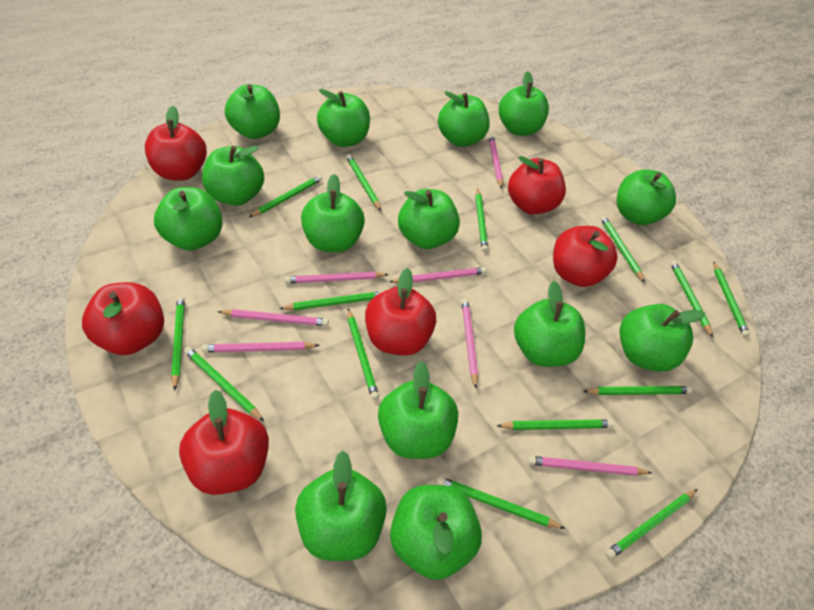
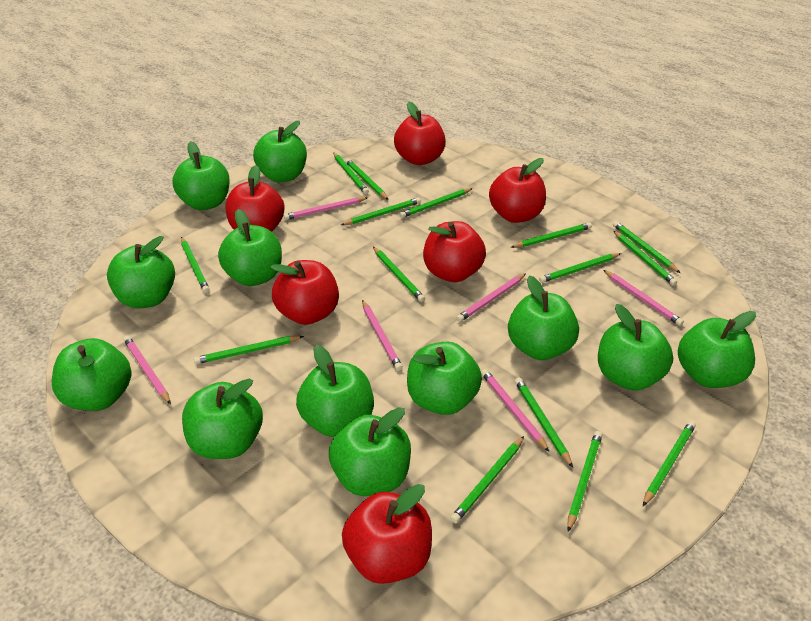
green apple: [154,187,223,251] [202,146,264,206] [225,84,280,139] [295,451,387,561] [301,174,365,252] [317,89,370,147] [378,361,458,459] [390,485,482,580] [398,189,460,249] [438,91,490,147] [499,71,549,136] [514,281,585,367] [617,169,676,225] [620,304,705,372] = 14 -> [52,338,131,411] [107,236,175,308] [172,141,230,210] [182,379,263,459] [218,209,282,286] [253,121,307,182] [296,345,374,437] [329,407,411,496] [407,342,482,415] [508,276,579,360] [598,304,673,391] [678,311,756,388] = 12
green pencil: [171,296,185,391] [184,346,264,421] [249,175,322,217] [279,291,384,310] [346,154,381,211] [347,309,379,400] [437,476,566,529] [476,188,488,252] [497,419,614,430] [583,386,692,395] [600,215,645,283] [605,489,698,559] [670,261,713,337] [713,262,750,337] = 14 -> [181,237,210,293] [194,336,304,364] [333,152,369,194] [341,198,421,225] [345,159,388,200] [373,247,425,302] [400,188,473,218] [450,436,524,523] [511,222,592,248] [515,378,573,468] [539,253,621,283] [567,431,602,532] [613,221,680,273] [614,231,677,286] [643,421,696,506] = 15
pink pencil: [201,342,320,353] [217,309,329,326] [285,272,389,284] [389,267,486,283] [462,299,478,388] [489,135,503,189] [528,456,652,476] = 7 -> [123,336,171,404] [284,197,368,220] [362,300,403,371] [456,273,526,322] [481,369,549,452] [603,270,684,326] = 6

